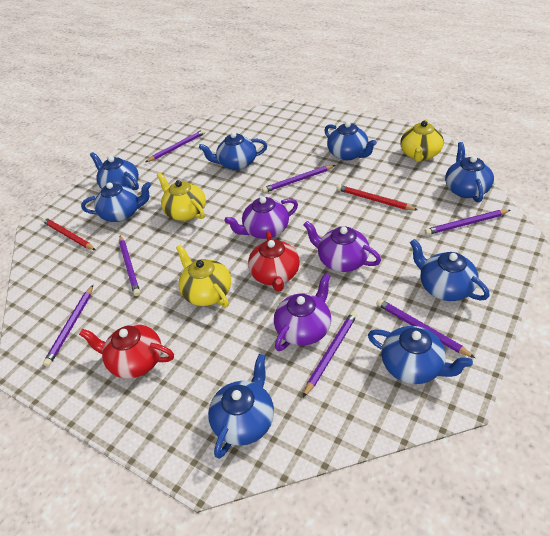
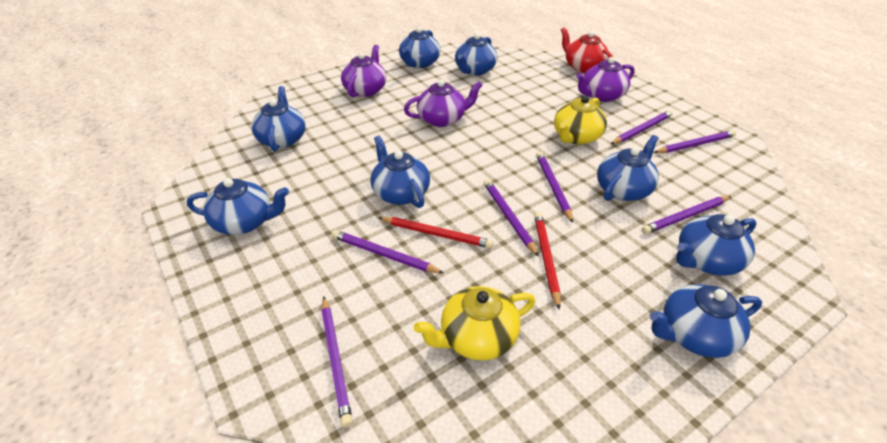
red teapot: [79,324,174,379] [248,231,300,292] = 2 -> [561,27,613,73] = 1
yellow teapot: [157,172,206,221] [176,245,231,307] [400,119,444,162] = 3 -> [414,286,535,360] [554,95,607,145] = 2

